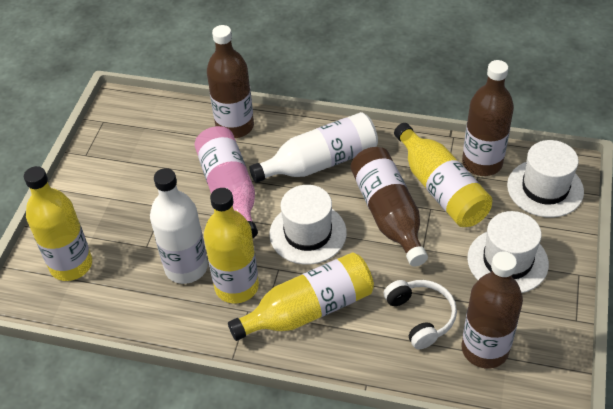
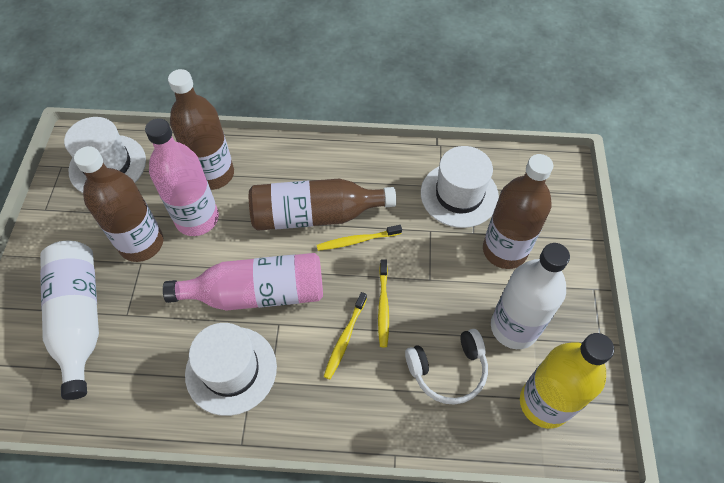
pink bottle: [195,126,258,238] = 1 -> [145,118,219,236] [163,253,323,311] = 2
yellow bottle: [24,166,92,281] [204,188,259,304] [228,253,374,341] [394,123,493,227] = 4 -> [520,333,614,429] = 1
yellow toothbrush: none = 0 -> [317,225,402,251] [323,292,367,380] [378,259,389,347] = 3

